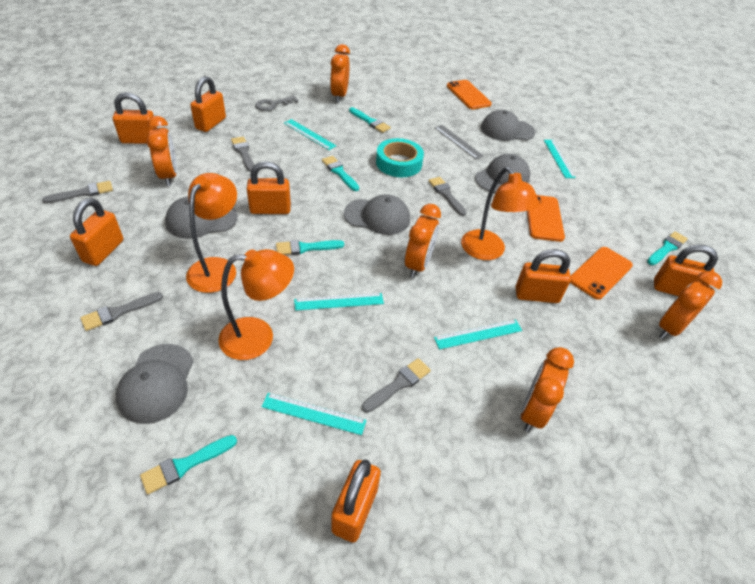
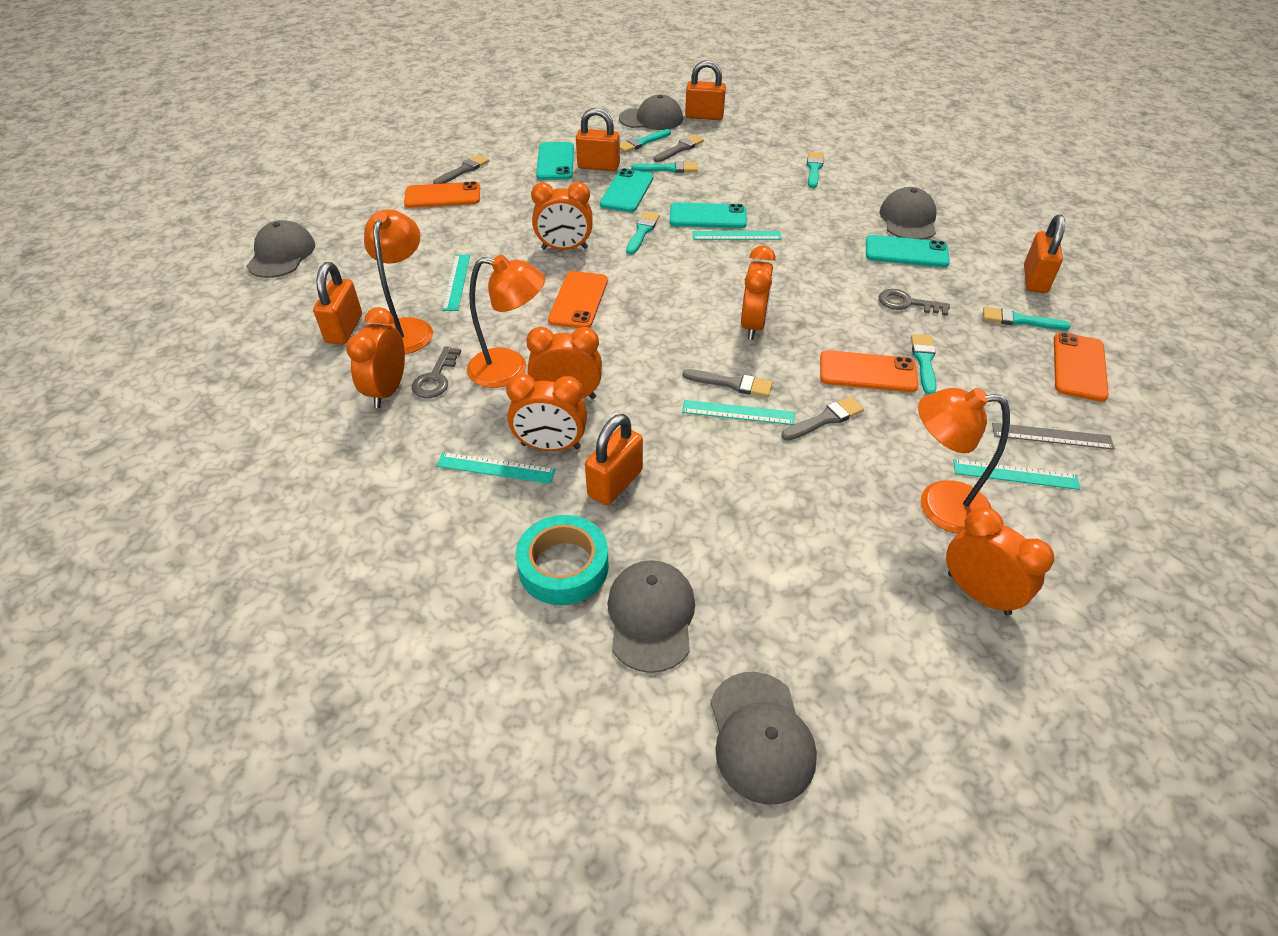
grey brush: [42,181,113,203] [80,292,163,331] [231,137,254,172] [362,358,431,413] [429,177,467,216] = 5 -> [433,155,489,184] [653,135,704,162] [683,369,772,397] [781,396,864,441] = 4
grey key: [255,96,298,111] = 1 -> [412,346,461,398] [879,289,950,316] = 2
orange clock: [147,116,177,186] [330,44,350,103] [405,204,441,278] [521,347,574,432] [659,271,722,339] = 5 -> [346,307,405,408] [506,373,587,451] [526,327,602,399] [531,182,593,250] [741,246,776,340] [946,507,1054,616] = 6
orange padlock: [70,198,123,266] [113,92,157,144] [190,76,226,132] [247,161,291,214] [331,459,381,542] [515,249,571,303] [654,245,718,296] = 7 -> [313,262,362,344] [576,108,620,171] [585,414,643,506] [685,60,726,120] [1024,214,1065,293] = 5
orange phone: [447,80,492,109] [527,195,565,242] [570,247,633,300] = 3 -> [404,181,480,208] [548,271,608,328] [820,350,918,392] [1054,332,1109,402] = 4
turquoise brush: [140,435,237,494] [276,240,344,255] [322,156,359,191] [349,107,391,133] [647,231,688,265] = 5 -> [620,129,671,153] [626,212,660,255] [631,161,698,173] [807,152,824,188] [911,334,937,395] [983,307,1071,330] = 6
turquoise phone: none = 0 -> [536,142,574,180] [600,168,653,212] [670,202,747,228] [866,235,950,267] = 4

